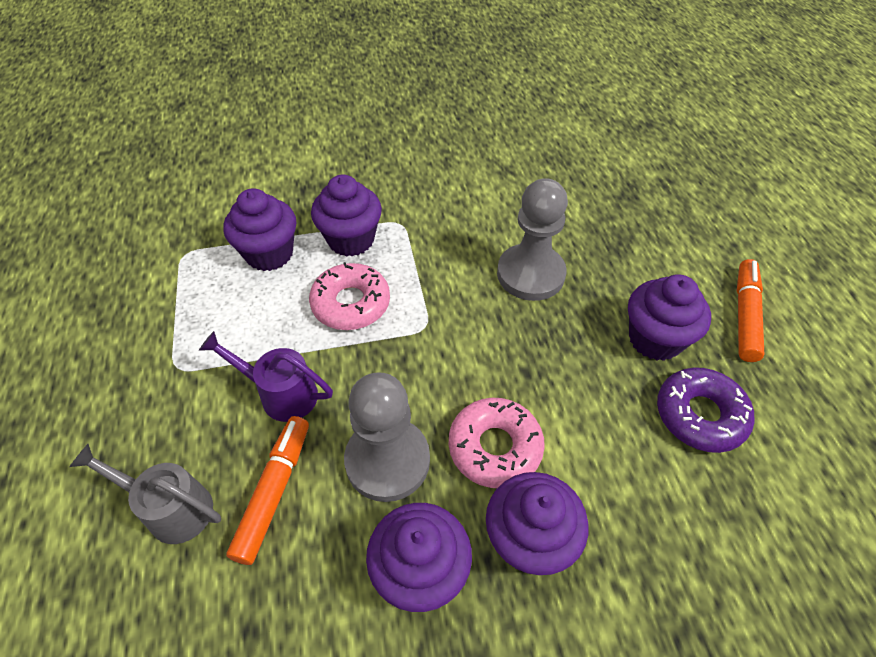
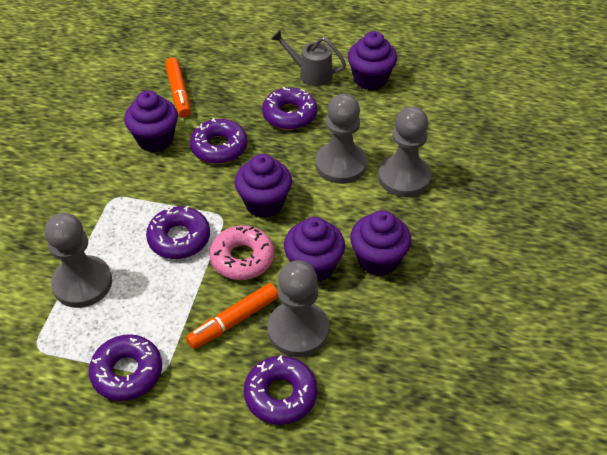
grey pawn: [344,372,430,502] [497,178,568,301] = 2 -> [45,213,112,308] [267,260,329,357] [315,94,367,184] [378,107,431,197] = 4
pink donut: [309,262,390,330] [449,398,545,488] = 2 -> [209,225,274,280] = 1
purple donut: [657,367,754,453] = 1 -> [89,334,162,401] [146,206,210,259] [190,118,248,164] [244,355,318,425] [262,87,317,130] = 5
purple watering can: [199,331,333,422] = 1 -> none = 0

